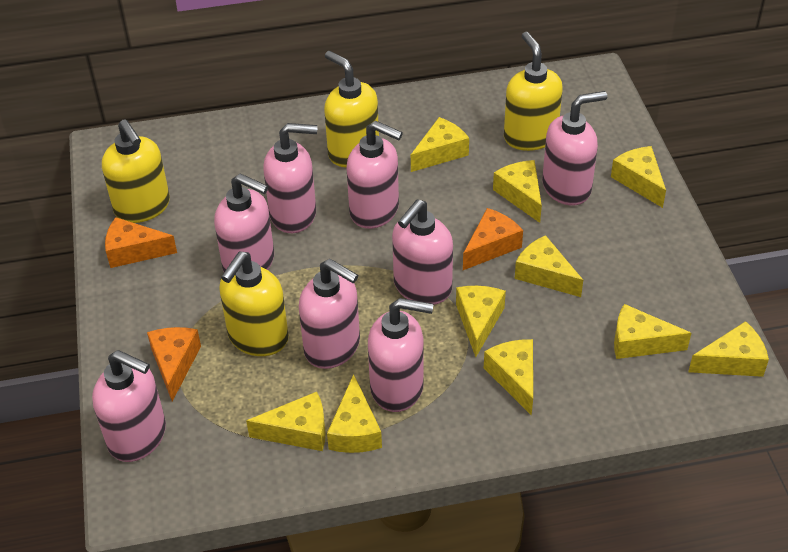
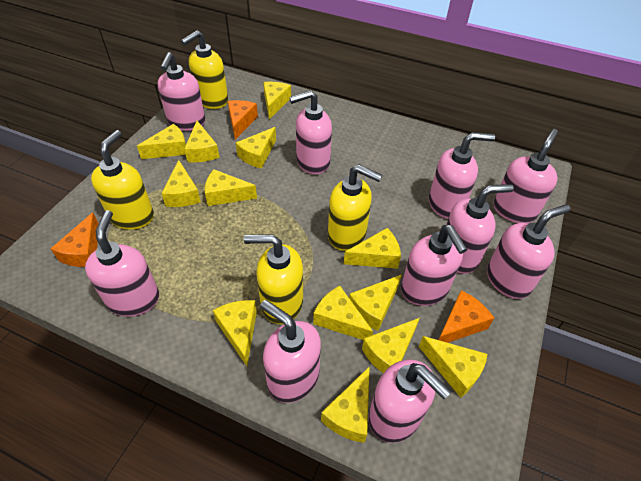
pink soap dispenser: [92,350,166,462] [214,173,274,272] [263,123,317,233] [299,259,360,369] [347,121,403,229] [368,298,433,412] [392,199,453,305] [542,91,607,205] = 8 -> [85,210,159,317] [158,52,206,131] [260,300,321,403] [289,90,332,174] [369,359,451,443] [401,225,468,306] [429,132,495,219] [446,184,514,274] [487,204,570,299] [494,129,558,224] = 10
yellow cheese: [246,392,326,451] [327,374,382,453] [411,117,469,172] [456,286,506,357] [484,339,533,416] [493,160,542,223] [515,235,583,297] [611,146,666,208] [614,304,691,359] [688,321,769,377] = 10 -> [137,124,186,159] [161,160,201,207] [184,121,220,162] [205,169,257,206] [213,300,257,366] [236,127,276,169] [263,82,291,119] [313,286,373,340] [321,366,370,443] [344,228,401,269] [349,275,402,331] [362,318,420,373] [419,336,487,398] = 13

